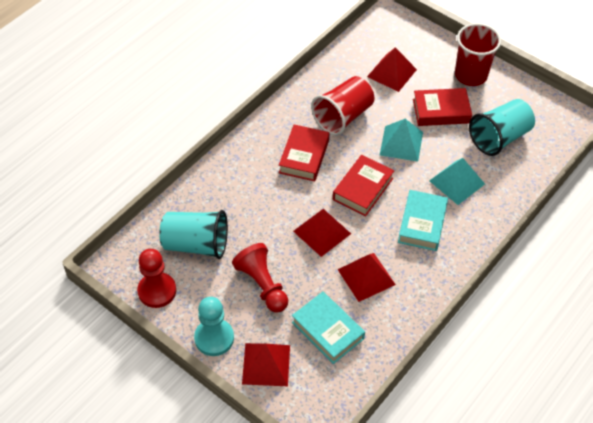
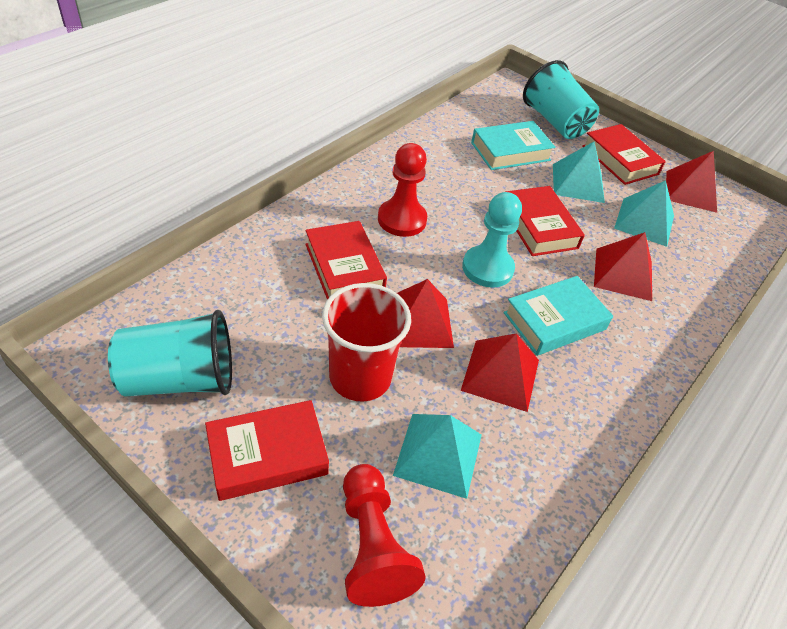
red book: [279,124,329,181] [333,155,394,217] [413,88,472,126] = 3 -> [205,400,329,501] [305,221,387,300] [505,186,585,256] [582,124,666,185] = 4
red cup: [311,76,374,135] [455,23,501,86] = 2 -> [322,283,411,402] = 1
turquoise pyramid: [380,119,423,162] [429,158,485,205] = 2 -> [393,414,482,499] [553,142,605,203] [614,180,674,247] = 3

